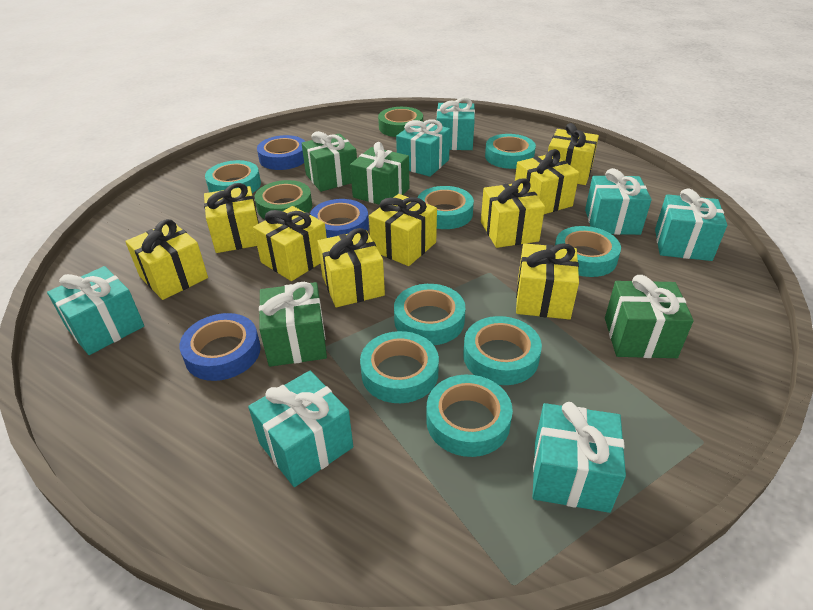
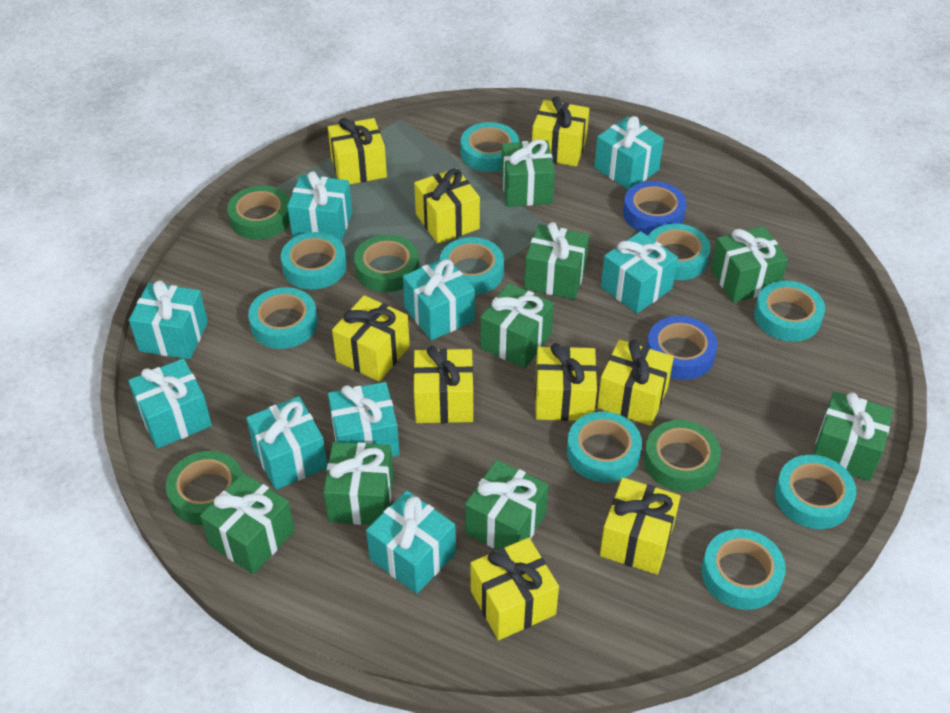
blue tape: [180,313,261,381] [257,135,305,170] [310,199,369,238] = 3 -> [623,181,687,234] [647,316,717,380] = 2
green gift: [259,282,327,367] [301,131,357,192] [350,142,409,205] [605,275,694,358] = 4 -> [200,473,295,574] [323,442,394,525] [465,460,548,549] [480,283,554,368] [501,139,555,207] [524,222,589,299] [711,226,788,303] [813,391,893,481] = 8
green tape: [255,180,312,219] [378,107,423,137] = 2 -> [166,451,242,525] [227,186,290,240] [354,235,419,292] [644,420,721,492] = 4
turquoise gift: [47,266,144,355] [248,371,353,487] [396,120,450,177] [437,97,475,150] [532,402,626,513] [585,168,652,235] [655,188,727,261] = 7 -> [128,358,212,449] [129,280,208,359] [246,396,327,490] [287,171,352,242] [328,382,400,457] [366,491,456,594] [403,257,475,340] [594,116,664,190] [601,231,678,314] = 9
turquoise tape: [205,160,261,193] [360,331,439,403] [394,284,465,345] [417,186,474,229] [426,375,513,457] [463,316,542,385] [485,134,536,169] [555,226,621,277] = 8 -> [248,287,318,349] [281,232,347,290] [439,237,504,295] [461,122,519,172] [567,411,642,482] [648,224,711,280] [701,529,786,610] [754,281,825,342] [775,455,856,529] = 9

